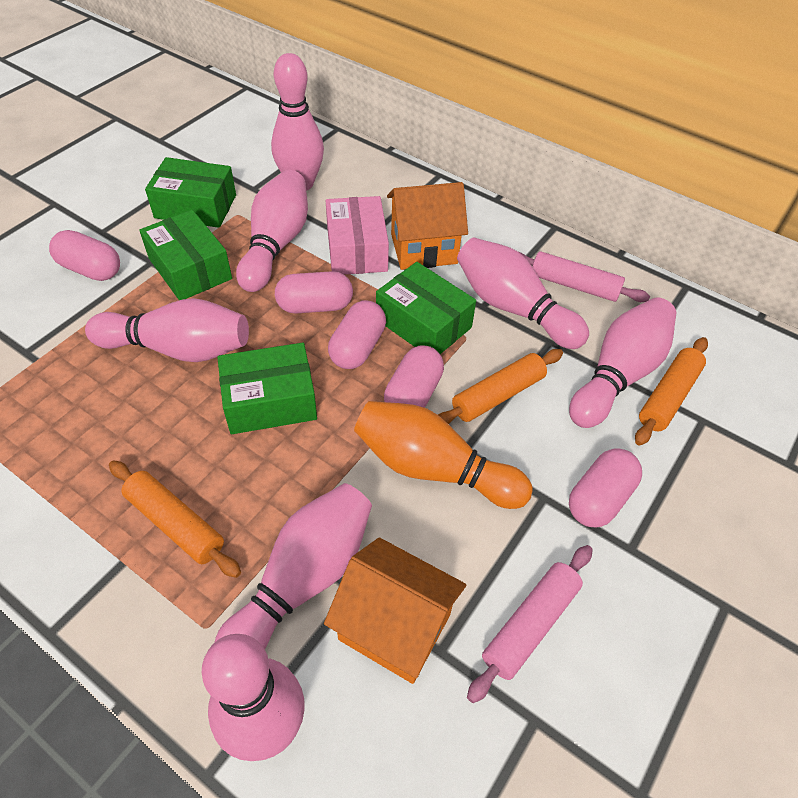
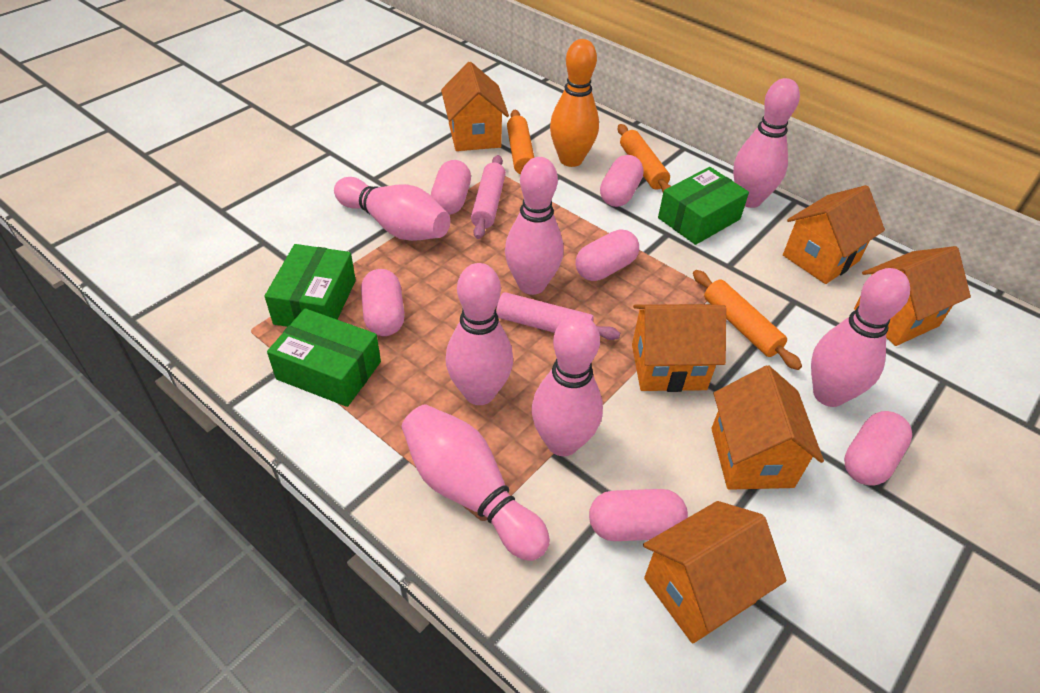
green box: [139,210,232,300] [145,157,236,228] [217,343,317,434] [376,262,476,354] = 4 -> [264,244,356,327] [267,308,381,407] [658,167,749,245] = 3
orange house: [324,537,466,684] [387,182,468,270] = 2 -> [441,62,509,151] [632,304,726,392] [643,501,786,644] [711,366,824,490] [783,185,885,284] [854,246,971,346] = 6
pink box: [326,196,389,275] = 1 -> none = 0
pink capsule: [49,230,120,281] [275,271,353,313] [328,300,386,369] [384,346,444,408] [569,448,642,528] = 5 -> [361,269,405,336] [431,160,471,215] [576,229,639,281] [589,489,688,541] [600,155,644,207] [844,411,912,486] = 6

